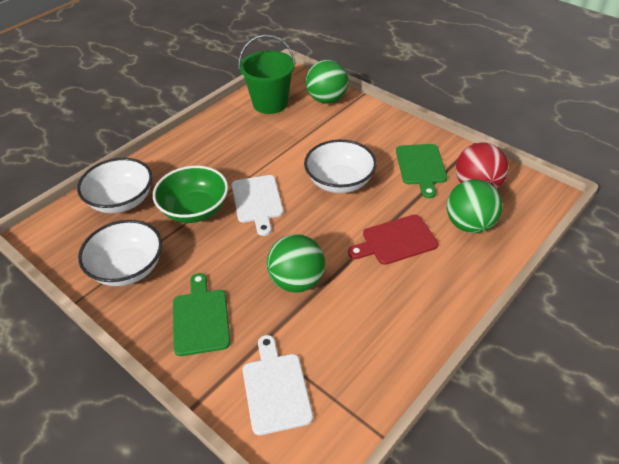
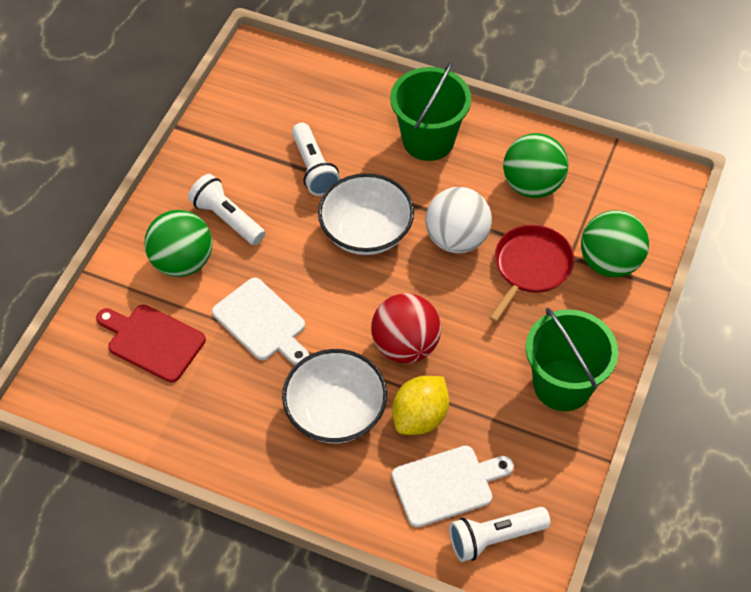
green bowl: [153,166,228,223] = 1 -> none = 0
green bucket: [239,34,296,114] = 1 -> [390,60,471,161] [526,308,618,411] = 2
green cutting board: [173,273,230,356] [396,144,447,198] = 2 -> none = 0
red pan: none = 0 -> [489,225,574,322] = 1
white ball: none = 0 -> [425,187,492,253] = 1
white bowl: [77,158,152,213] [78,220,162,286] [304,140,377,193] = 3 -> [282,349,387,443] [318,173,414,255] = 2
white flashlight: none = 0 -> [188,174,265,245] [292,123,340,196] [449,507,551,562] = 3
yellow lemon: none = 0 -> [392,376,449,435] = 1

